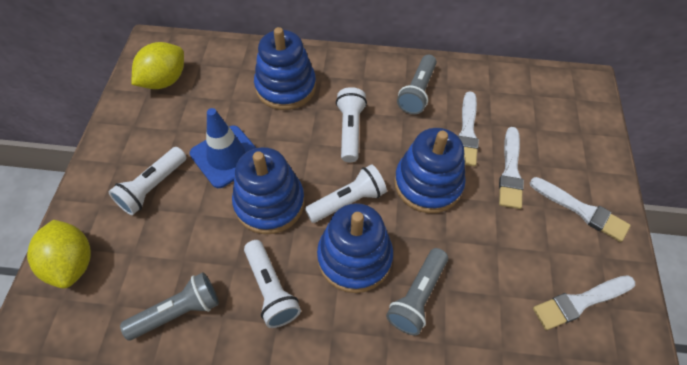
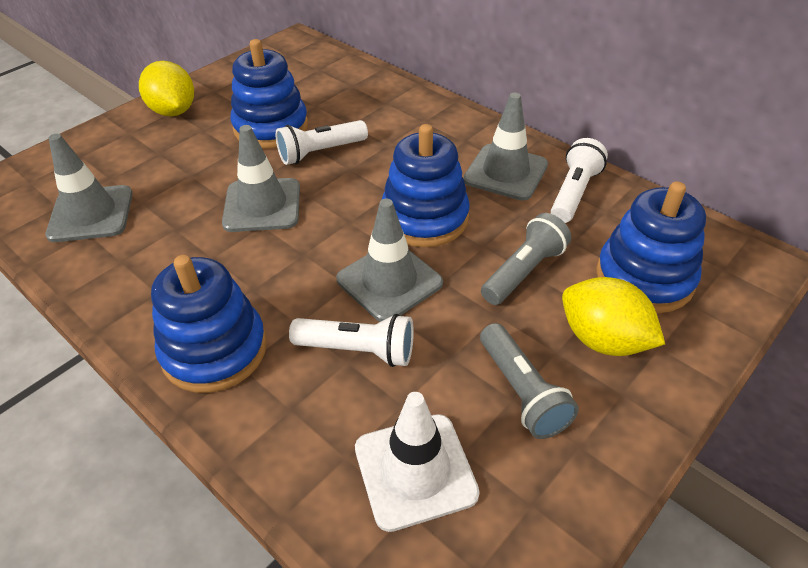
blue traffic cone: [190,108,256,188] = 1 -> none = 0
grey flashlight: [120,272,219,340] [386,248,448,335] [397,55,437,114] = 3 -> [480,323,579,439] [481,213,571,305] = 2
grey traffic cone: none = 0 -> [45,134,133,242] [222,125,300,232] [336,199,443,322] [463,93,548,201] = 4
white brush: [458,91,479,166] [499,127,524,209] [530,177,631,242] [533,275,635,330] = 4 -> none = 0
white flashlight: [109,147,186,215] [244,240,301,328] [305,164,387,223] [336,87,367,162] = 4 -> [276,120,368,165] [289,314,414,367] [551,138,608,223] = 3
white traffic cone: none = 0 -> [355,392,480,532] = 1

